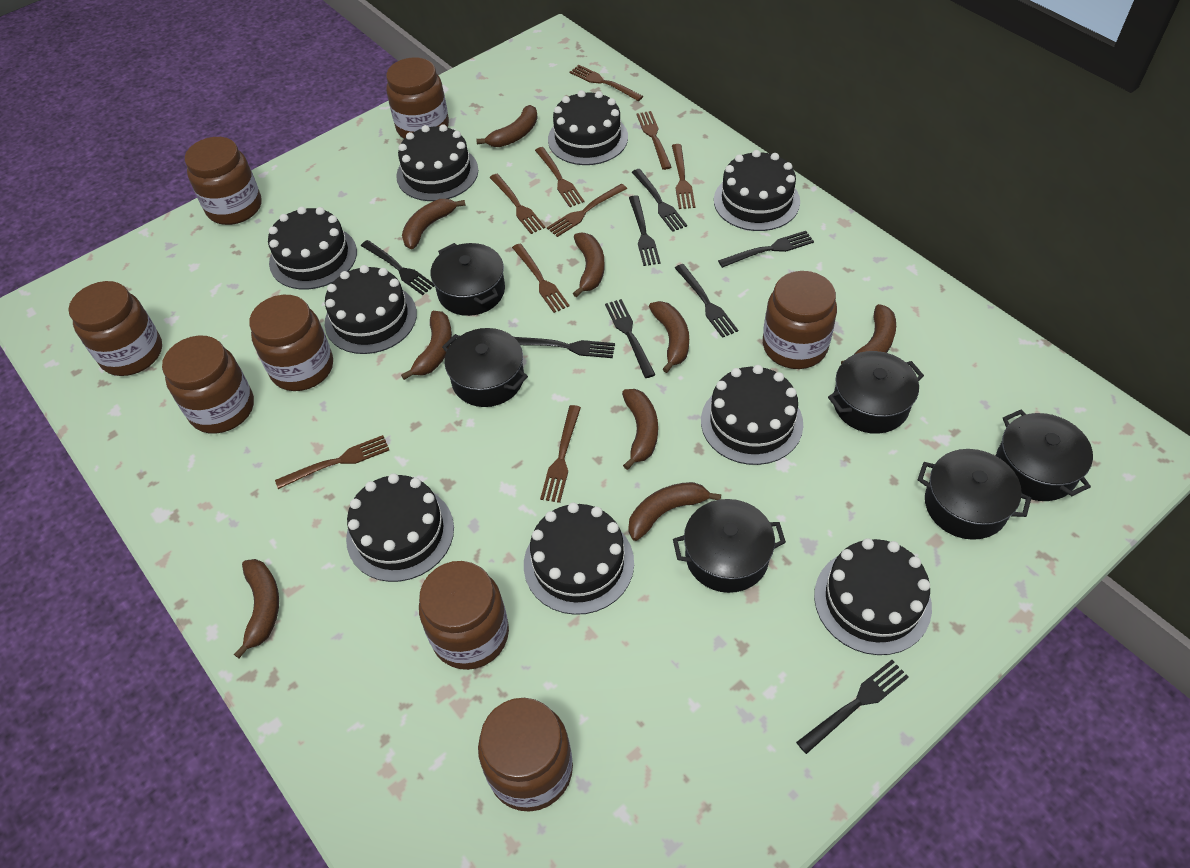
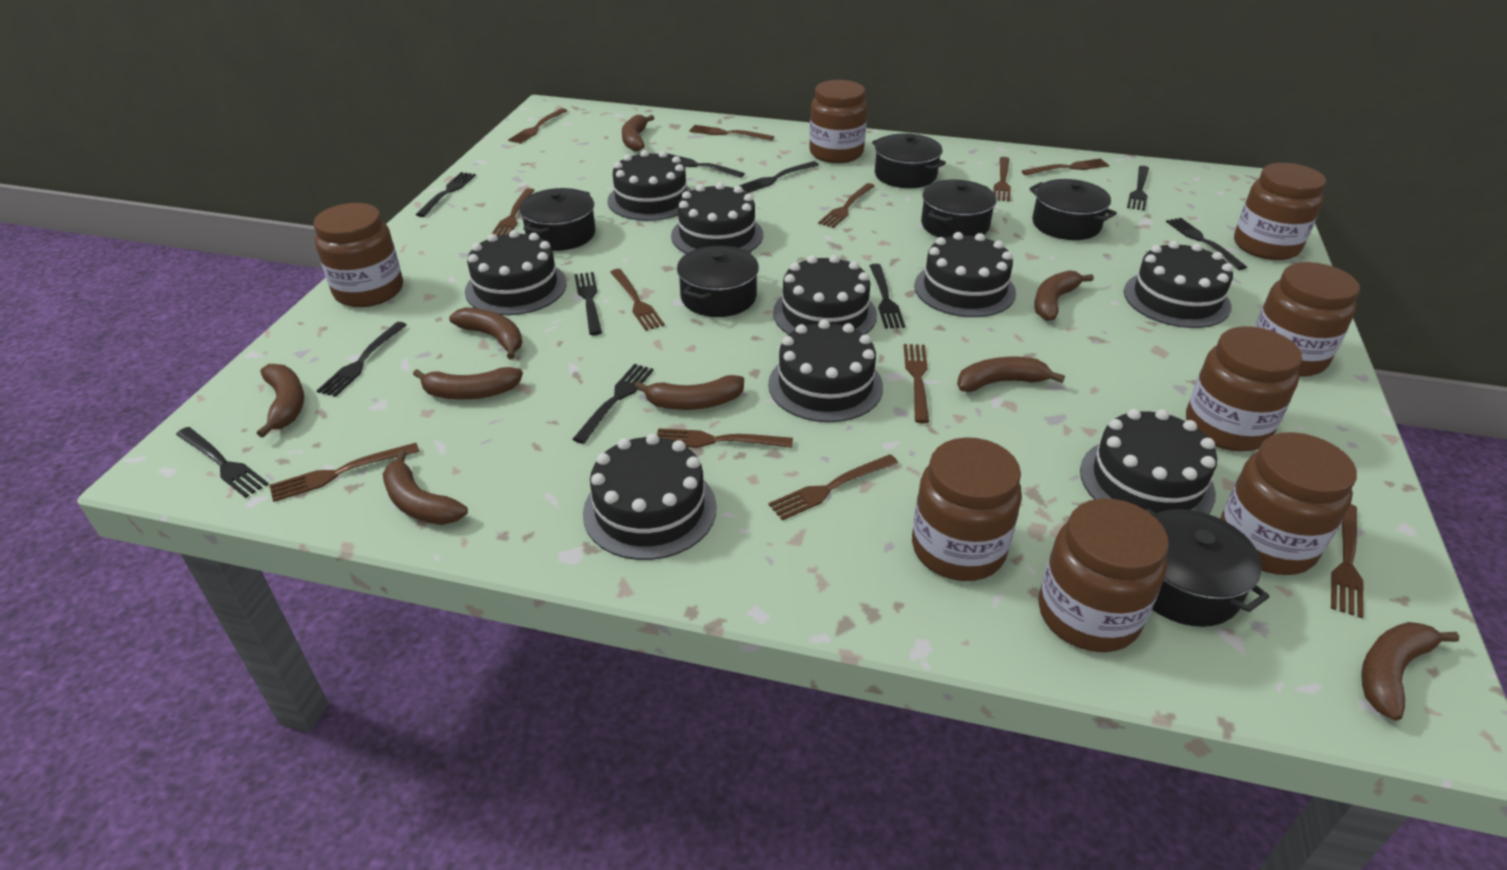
black fork: [361,240,435,295] [514,337,615,358] [605,299,656,378] [629,195,661,266] [632,169,687,232] [675,264,738,338] [718,231,814,268] [796,660,909,754] = 8 -> [176,427,269,498] [317,322,407,397] [416,172,476,217] [572,364,654,444] [574,272,602,335] [667,154,745,178] [739,161,819,193] [869,264,905,329] [1127,166,1149,211] [1166,218,1247,270] = 10
brown fork: [275,435,389,489] [490,174,545,234] [512,243,570,313] [535,147,584,207] [540,405,581,503] [547,184,627,237] [570,65,643,101] [636,111,671,170] [672,144,695,209] = 9 -> [270,443,420,502] [492,188,535,236] [508,108,567,144] [610,269,665,331] [657,428,793,448] [689,125,774,141] [769,454,898,520] [818,183,875,228] [904,344,929,423] [993,157,1011,202] [1022,158,1109,176] [1331,504,1364,618] = 12

